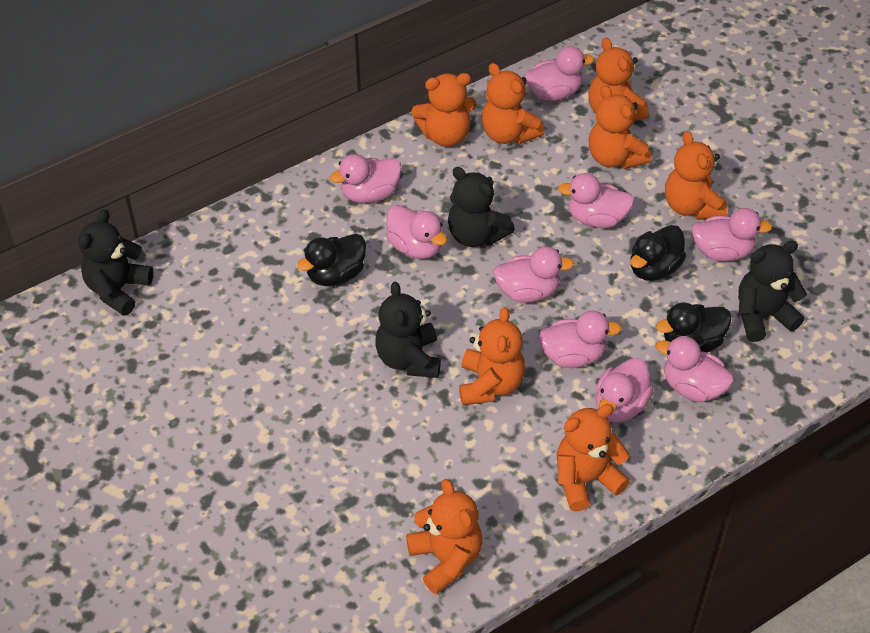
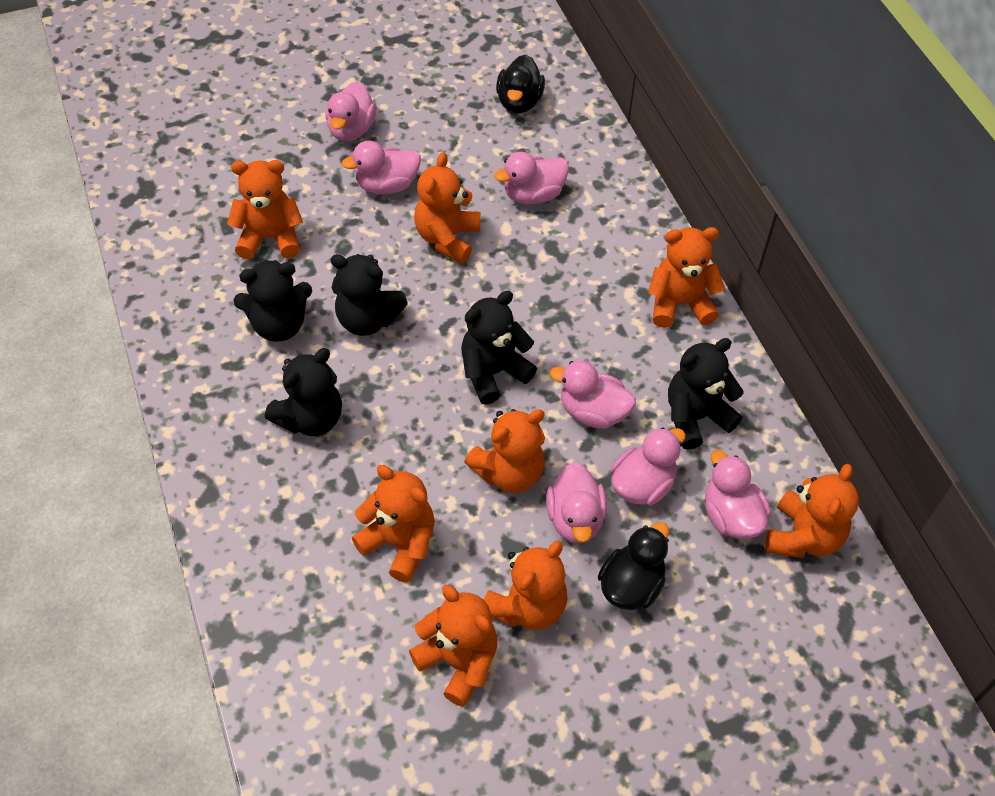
black duck: [297,234,366,286] [631,225,686,281] [656,302,732,352] = 3 -> [496,55,545,113] [598,522,669,610] = 2
black teddy bear: [78,209,153,316] [375,282,441,378] [448,167,515,247] [738,241,807,342] = 4 -> [234,260,312,342] [265,348,342,436] [330,254,408,336] [461,291,537,405] [668,338,744,450] = 5
pink duck: [330,154,402,203] [386,205,447,259] [493,246,574,303] [525,46,594,101] [538,311,621,368] [558,173,635,228] [595,358,654,422] [656,336,734,402] [691,208,772,261] = 9 -> [325,81,377,141] [341,141,421,195] [494,152,569,205] [546,463,607,543] [550,361,636,429] [611,428,686,505] [705,450,771,539] = 7

